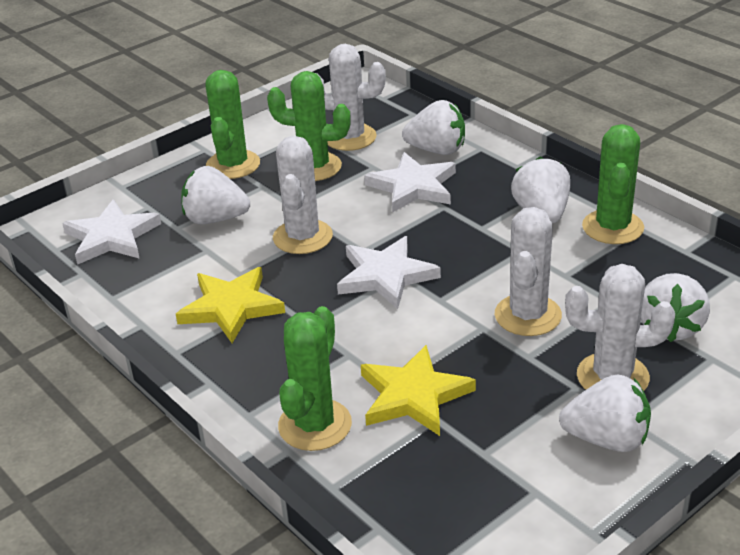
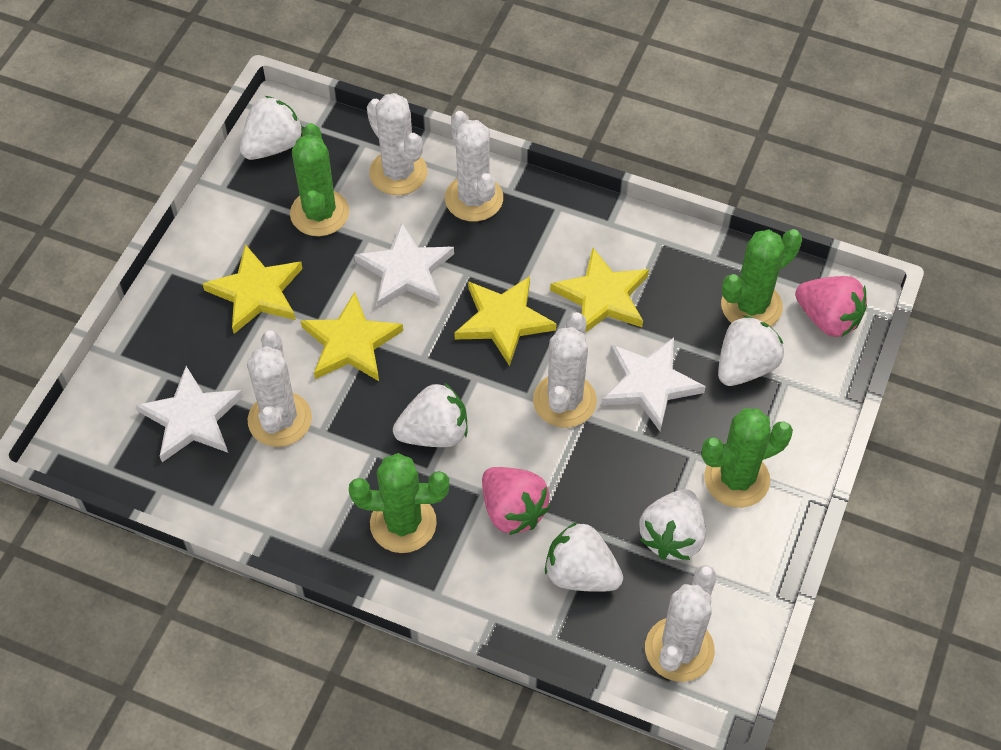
pink strawberry: none = 0 -> [482,467,551,535] [795,276,867,337] = 2
white cactus: [273,136,333,254] [316,44,386,151] [495,207,562,336] [565,264,675,391] = 4 -> [247,330,312,447] [367,93,428,195] [445,111,503,221] [533,312,597,428] [645,565,716,682] = 5
yellow star: [176,267,285,343] [361,345,476,436] = 2 -> [202,244,303,334] [301,292,403,381] [454,276,557,366] [550,247,649,333] = 4

